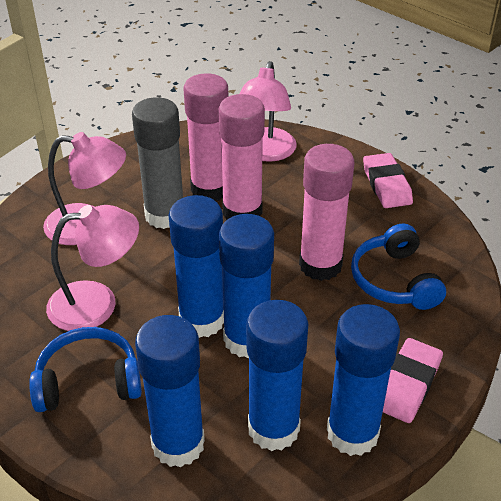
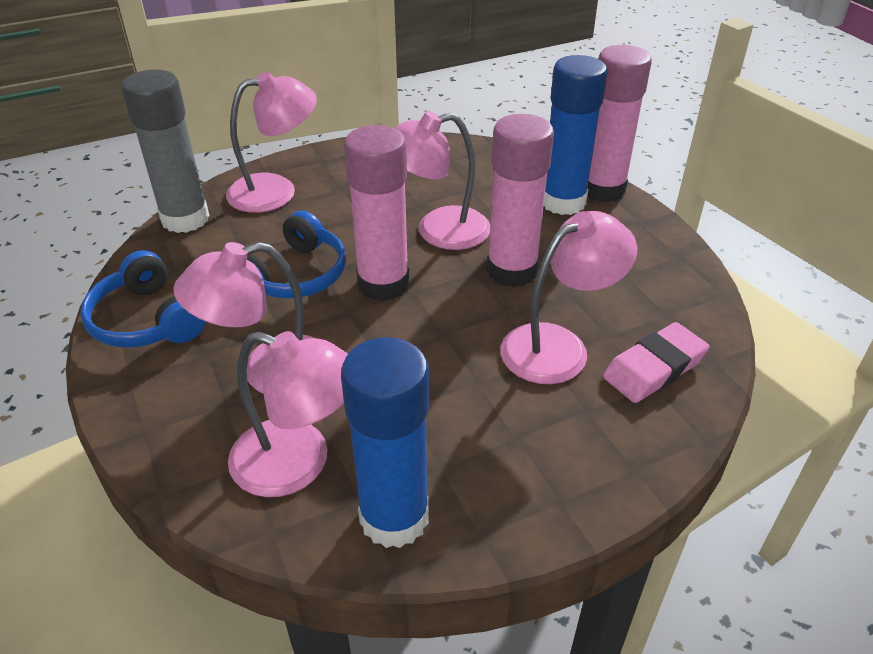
blue glue stick: [135,315,205,468] [168,195,224,338] [219,214,274,358] [246,300,308,451] [327,304,400,456] = 5 -> [341,337,429,548] [544,55,608,215] = 2
pink eraser: [363,153,413,208] [383,338,443,423] = 2 -> [603,322,709,403] = 1
pink lamp: [43,132,126,245] [46,205,139,331] [239,61,297,162] = 3 -> [173,242,314,393] [226,71,317,213] [228,331,348,497] [395,111,490,250] [501,211,637,384] = 5

